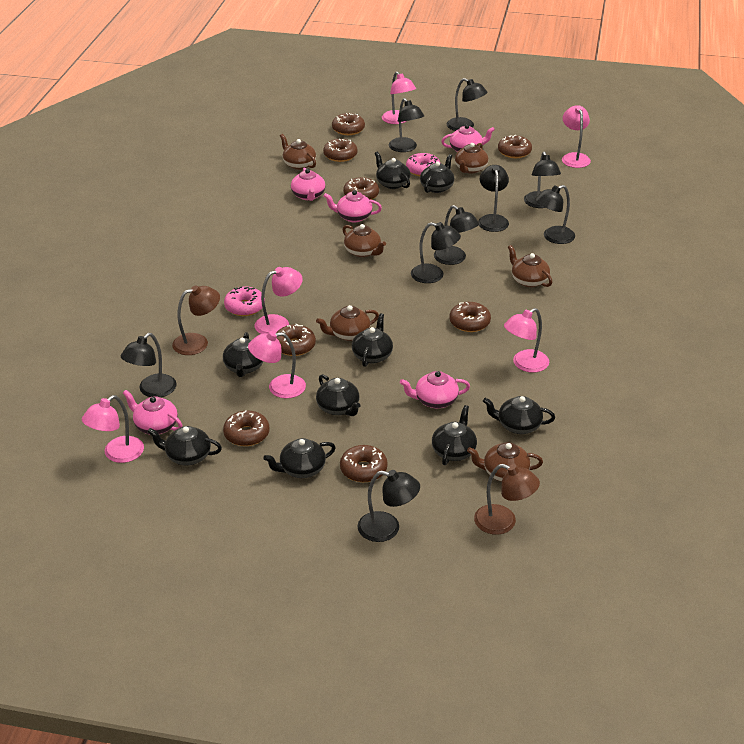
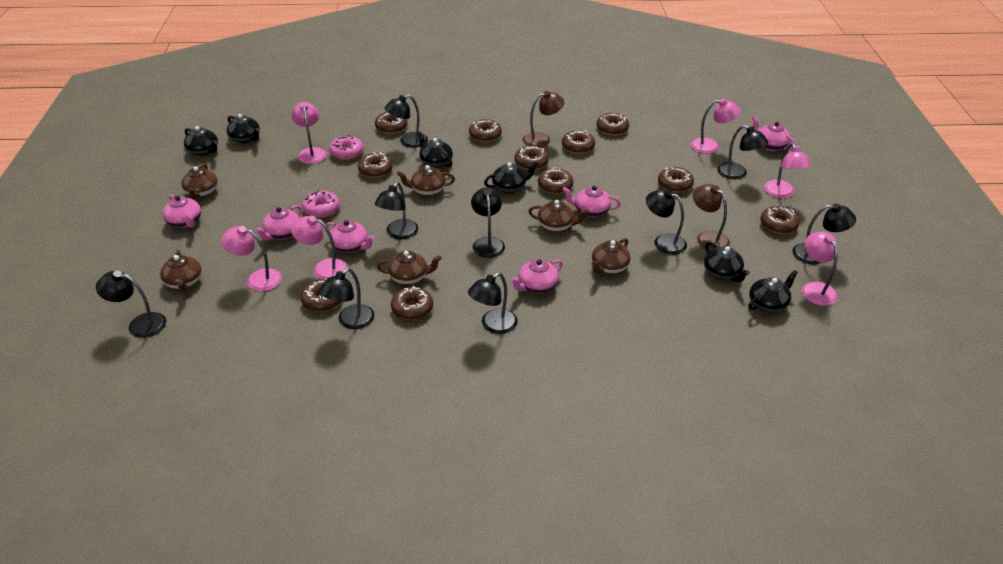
black teapot: [147,426,222,466] [223,332,264,377] [263,438,336,478] [316,374,361,416] [352,313,393,367] [374,152,411,189] [420,154,454,193] [432,405,477,465] [483,396,555,434] = 9 -> [184,126,218,156] [227,114,260,143] [417,131,453,168] [484,161,538,193] [704,242,750,282] [749,270,798,313] = 6
brown donut: [223,410,269,446] [276,324,316,356] [323,139,358,162] [332,113,365,135] [340,445,388,482] [343,177,379,200] [450,302,491,332] [498,135,532,158] = 8 -> [301,279,340,312] [358,152,393,178] [375,112,408,134] [391,286,433,320] [469,119,502,142] [514,146,549,170] [538,167,574,194] [562,130,595,154] [597,113,629,135] [658,167,694,193] [760,206,800,234] = 11
pink teapot: [123,390,182,434] [291,168,325,201] [324,190,382,222] [400,371,470,408] [441,124,495,152] = 5 -> [163,195,201,228] [255,205,302,240] [326,220,374,253] [510,259,563,294] [562,186,621,217] [752,116,795,151] = 6

